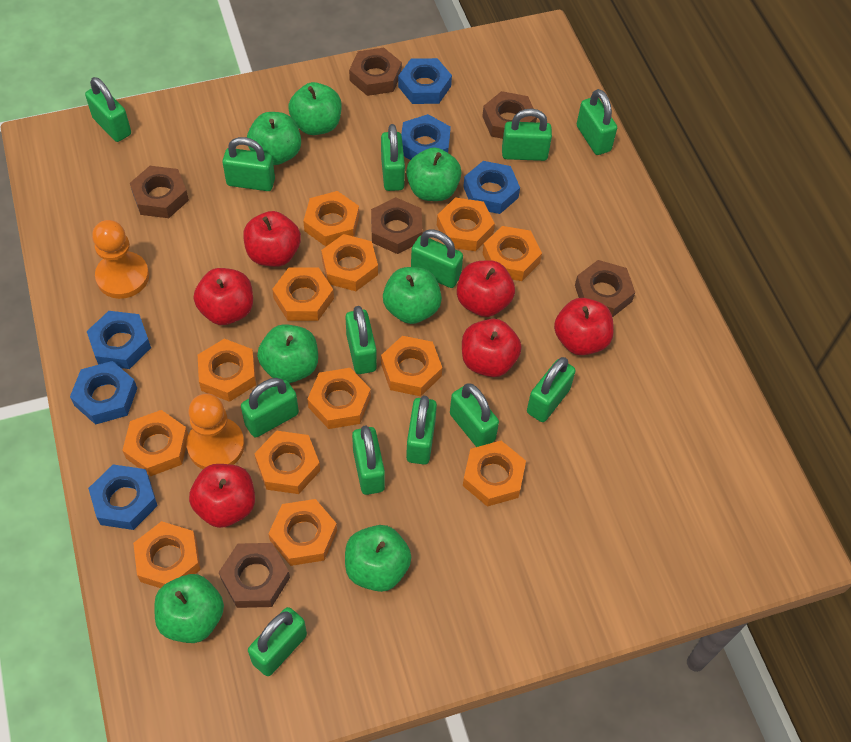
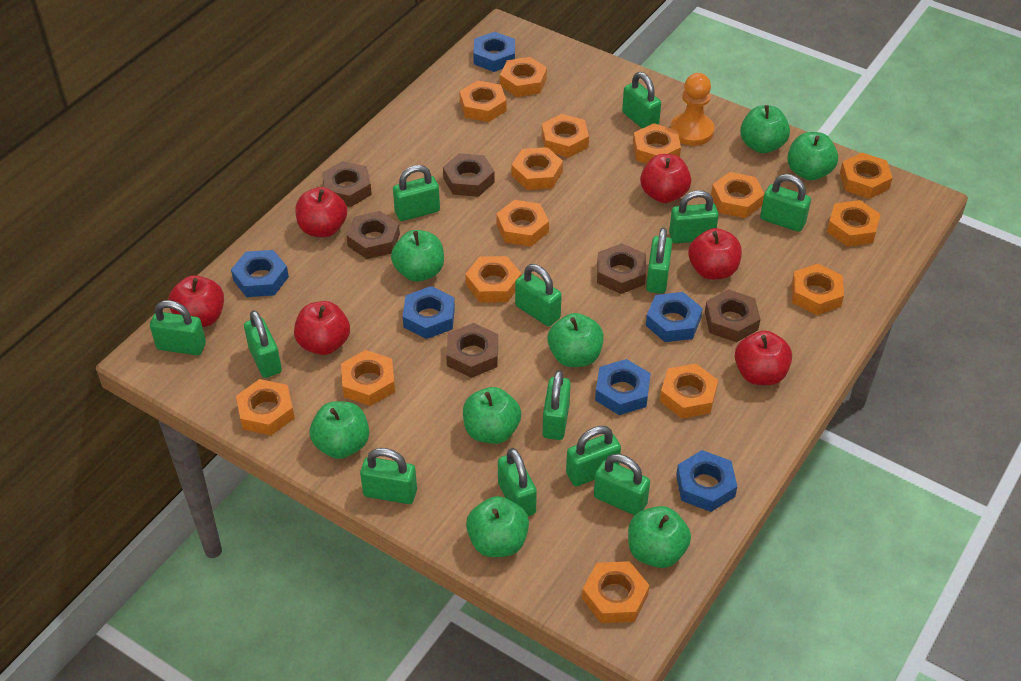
green apple: [154,574,224,643] [247,112,301,165] [257,324,318,383] [288,82,342,135] [345,525,411,592] [383,267,442,324] [406,147,461,201] = 7 -> [310,401,369,459] [391,230,444,282] [463,387,521,444] [466,496,529,557] [548,313,604,367] [628,506,691,568] [740,105,790,153] [787,132,838,181] = 8
orange nut: [122,410,188,476] [133,521,201,588] [198,339,256,402] [254,431,320,494] [268,499,337,566] [272,267,334,321] [303,191,359,246] [307,368,371,429] [321,234,378,291] [381,336,442,396] [437,197,495,251] [463,441,526,507] [482,226,542,281] = 13 -> [236,379,295,435] [341,350,395,406] [459,80,507,122] [465,256,521,303] [496,200,549,246] [500,57,547,97] [512,147,563,190] [542,114,589,158] [582,561,650,623] [633,123,681,164] [660,364,718,419] [711,172,764,218] [792,264,844,315] [827,200,881,247] [840,153,892,199] = 15
orange pawn: [92,220,149,299] [187,393,244,469] = 2 -> [671,73,714,146] = 1

